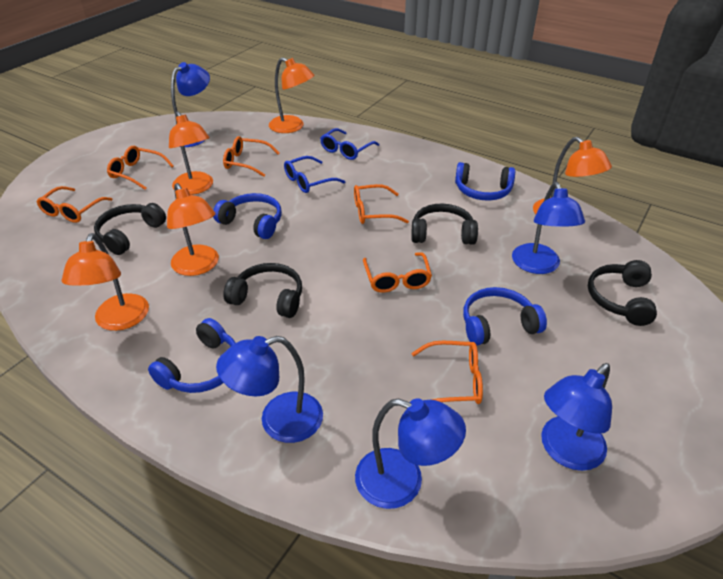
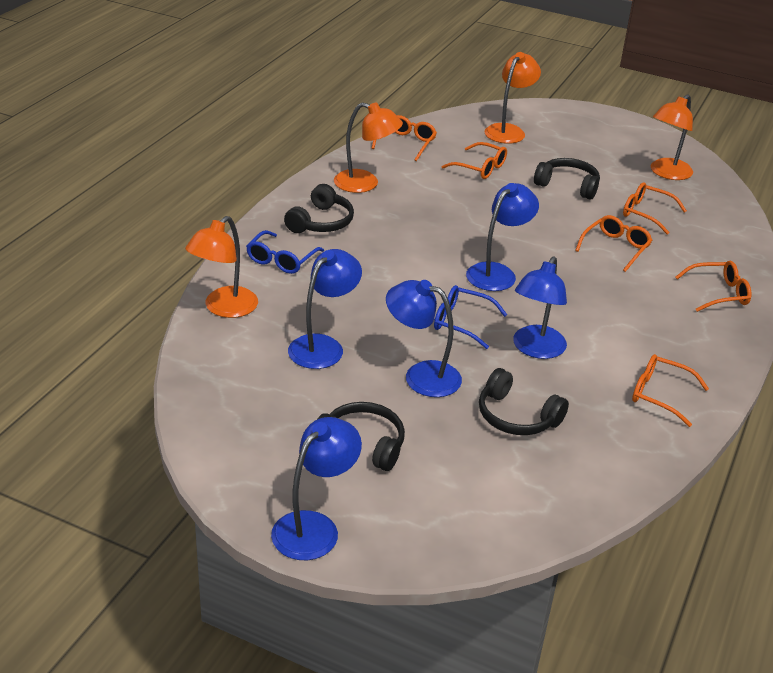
blue headphones: [148,318,235,393] [213,193,282,239] [455,162,515,201] [463,287,547,345] = 4 -> none = 0
orange lamp: [61,233,149,331] [167,183,219,276] [169,111,213,195] [269,57,315,133] [533,137,612,215] = 5 -> [185,216,258,318] [334,102,403,193] [485,52,541,144] [651,94,693,180] = 4

